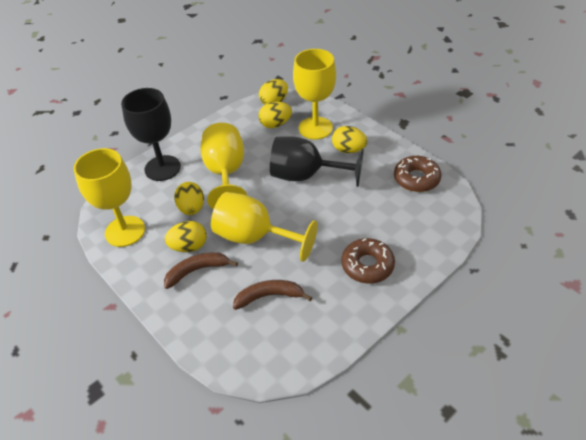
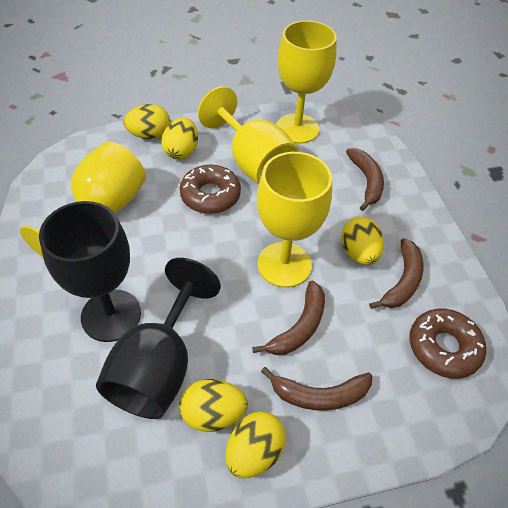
brown banana: [164,252,238,289] [233,280,312,310] = 2 -> [252,281,325,355] [261,367,372,411] [346,148,384,211] [369,238,423,309] = 4

